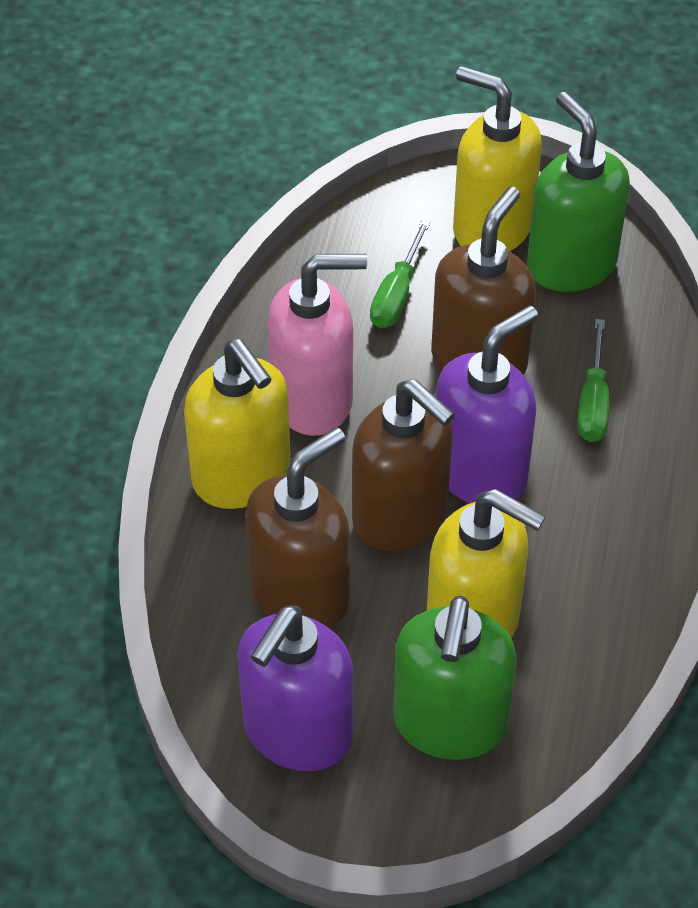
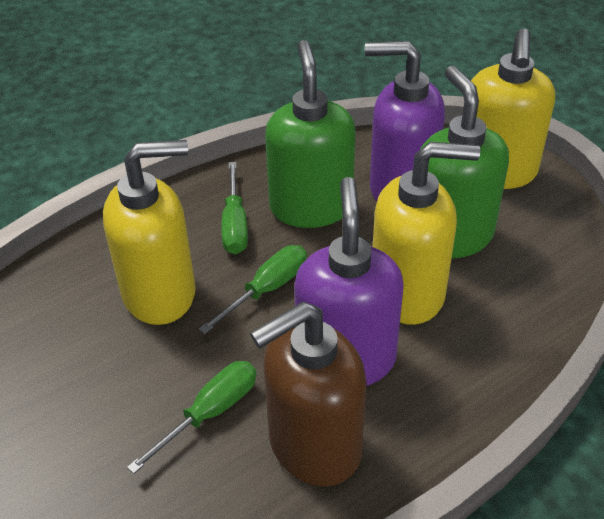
brown soap dispenser: [245,427,350,628] [352,379,455,551] [431,186,536,375] = 3 -> [250,302,367,487] = 1
green screwdriver: [370,220,430,328] [577,319,609,442] = 2 -> [127,361,256,474] [199,245,307,334] [221,162,248,254] = 3
pink soap dispenser: [268,254,367,436] = 1 -> none = 0

